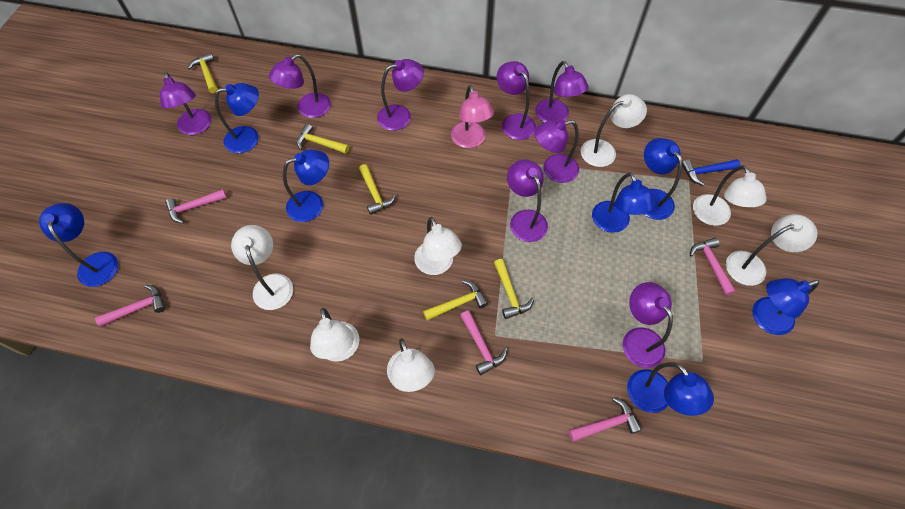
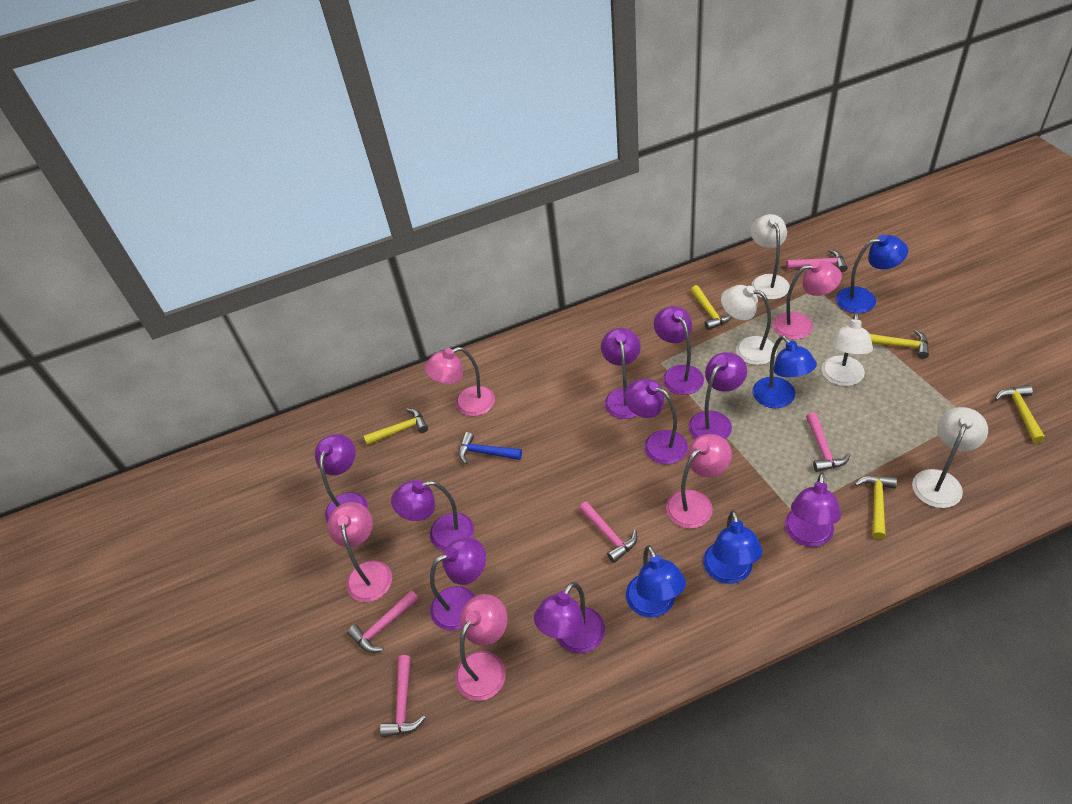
blue lamp: [39,203,118,287] [215,83,259,153] [283,150,329,222] [592,172,655,233] [627,362,714,416] [644,138,682,220] [752,278,820,335] = 7 -> [626,545,686,618] [703,510,763,584] [752,335,817,408] [836,235,908,313] = 4
pink lamp: [451,85,494,148] = 1 -> [328,502,392,602] [424,347,495,416] [455,594,508,701] [666,434,732,529] [773,261,842,340] = 5
purple lamp: [160,72,212,135] [269,54,331,118] [377,59,424,131] [497,61,536,140] [507,159,548,242] [534,119,579,183] [535,61,589,122] [623,282,673,368] = 8 -> [315,434,368,523] [391,480,474,551] [430,538,486,631] [534,582,605,653] [601,328,641,419] [624,379,688,464] [654,306,704,395] [688,352,747,439] [785,472,841,547] = 9
white lamp: [231,225,293,310] [310,308,359,362] [387,339,435,392] [414,217,462,275] [581,94,647,167] [693,165,767,226] [726,214,817,286] = 7 -> [721,285,777,365] [751,214,790,300] [821,313,873,386] [912,407,988,508] = 4

